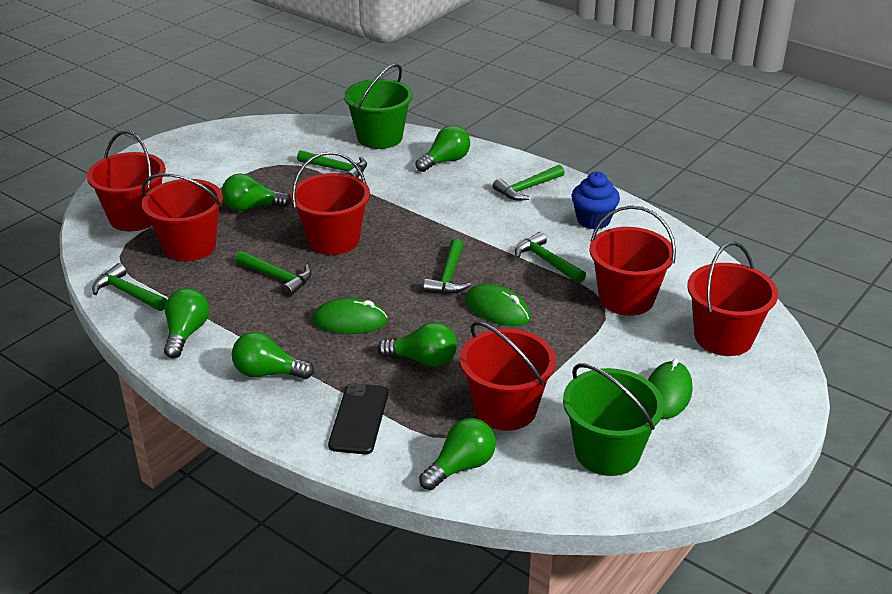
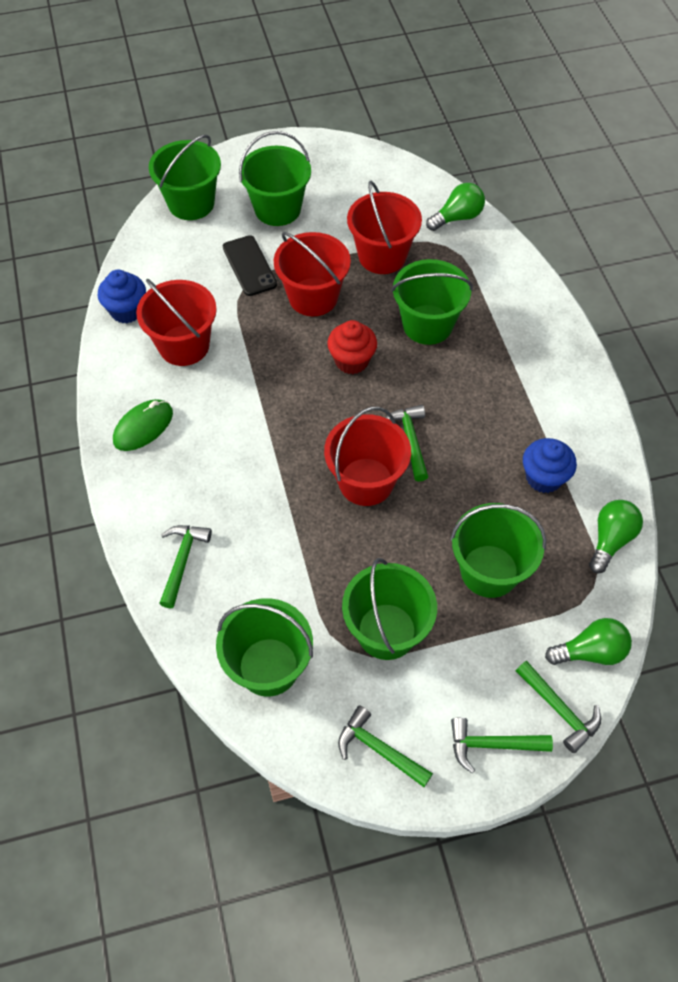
blue cupcake: [571,172,620,230] = 1 -> [98,270,146,323] [523,438,577,493] = 2
green bucket: [344,64,413,149] [563,363,664,476] = 2 -> [149,134,221,220] [216,598,313,697] [239,131,311,226] [342,558,437,660] [391,259,473,345] [450,503,546,598] = 6
green hammer: [92,263,167,311] [236,251,312,297] [297,150,367,178] [423,239,471,294] [493,165,564,201] [515,232,586,284] = 6 -> [159,525,212,608] [338,705,433,787] [386,405,428,482] [451,717,553,773] [516,661,601,753] = 5
green light bulb: [164,288,209,358] [222,174,291,211] [232,332,314,379] [377,322,457,367] [416,125,470,172] [419,418,496,490] = 6 -> [426,183,485,231] [545,618,632,665] [589,500,643,573] = 3
green mouse: [312,298,388,334] [465,284,531,326] [648,358,692,419] = 3 -> [113,399,173,451] = 1
red bucket: [87,131,166,231] [142,173,223,261] [291,151,370,255] [460,321,556,431] [589,205,676,316] [687,242,778,356] = 6 -> [136,279,217,366] [274,232,351,316] [324,407,411,506] [347,181,422,274] = 4
red cupcake: none = 0 -> [327,320,377,374] = 1

